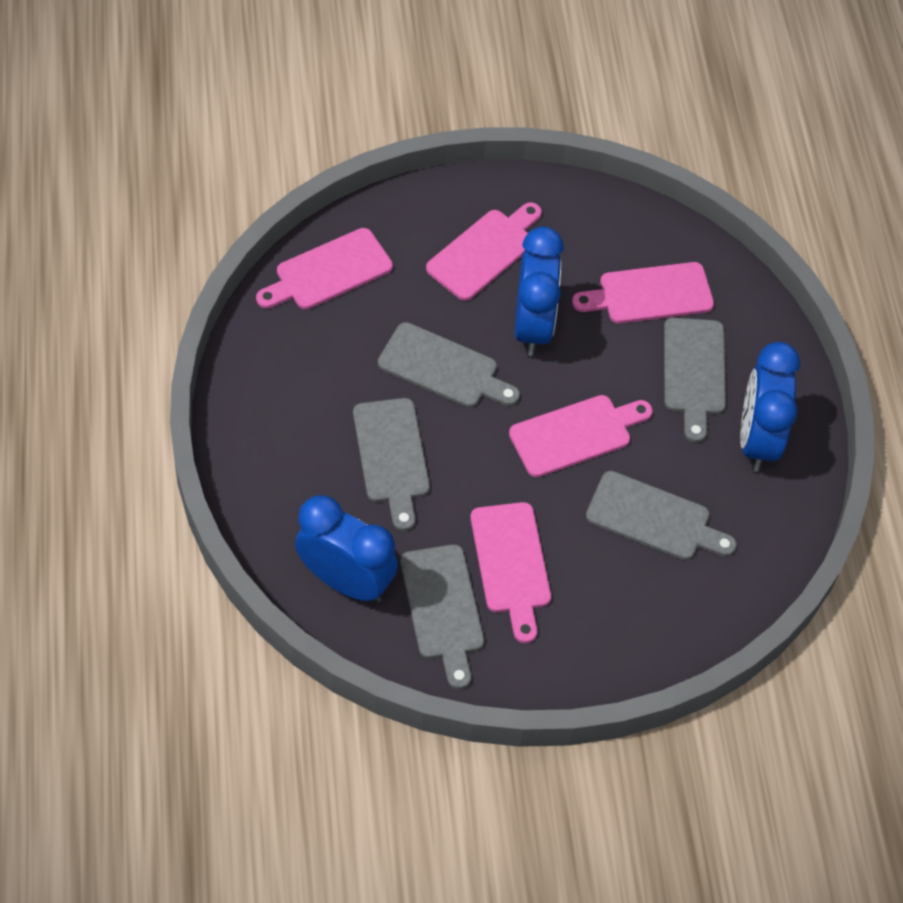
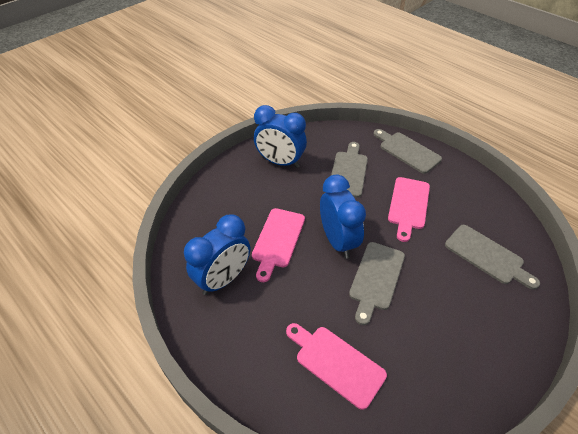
grey cutting board: [353,398,430,531] [378,322,520,407] [400,544,484,689] [586,471,737,560] [664,317,726,443] = 5 -> [331,142,368,198] [349,242,405,325] [373,129,442,174] [445,225,540,290] = 4
pink cutting board: [256,228,393,309] [426,202,542,301] [470,502,551,643] [509,395,653,477] [572,262,714,323] = 5 -> [252,208,305,282] [286,323,387,410] [388,177,430,242] = 3

